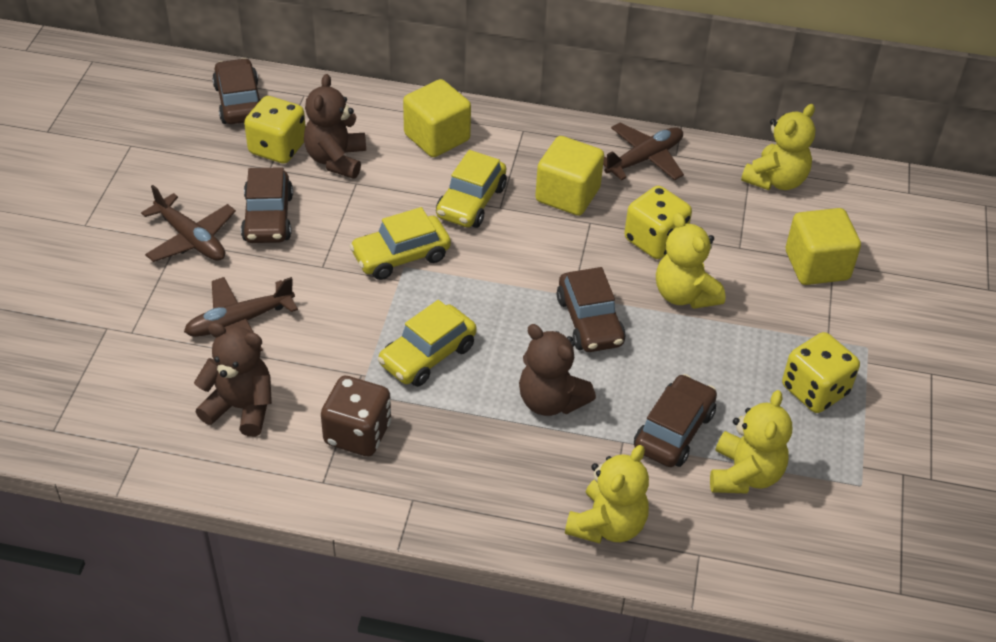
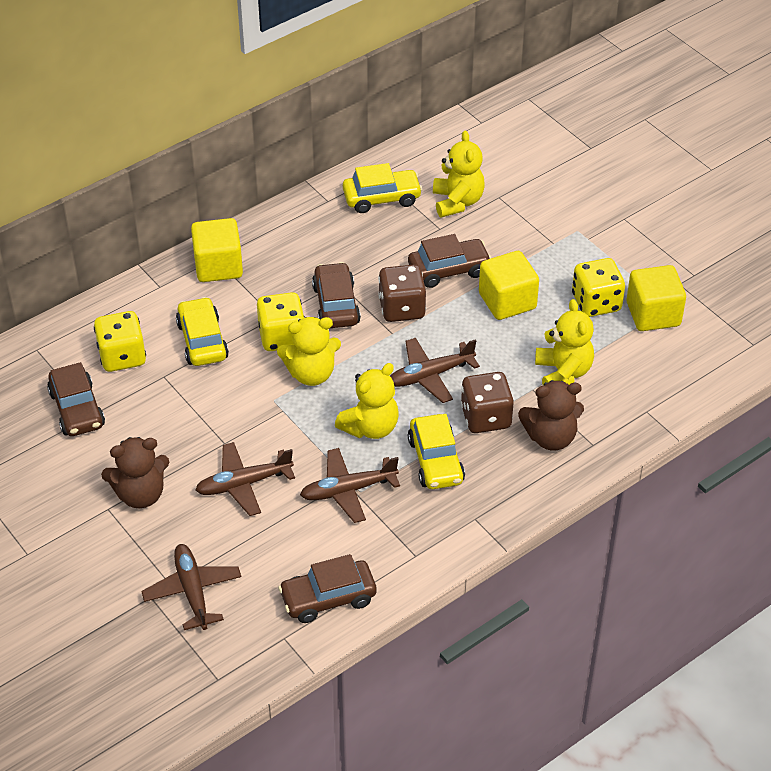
brown dice: [321,376,391,456] = 1 -> [378,265,426,322] [461,372,514,433] = 2
brown plane: [141,185,236,262] [184,277,298,351] [603,123,684,180] = 3 -> [141,544,241,630] [195,442,295,516] [300,448,400,523] [390,338,480,403] = 4
brown teddy bear: [194,322,272,437] [304,74,366,179] [519,324,596,416] = 3 -> [101,437,170,508] [518,380,584,451] = 2

